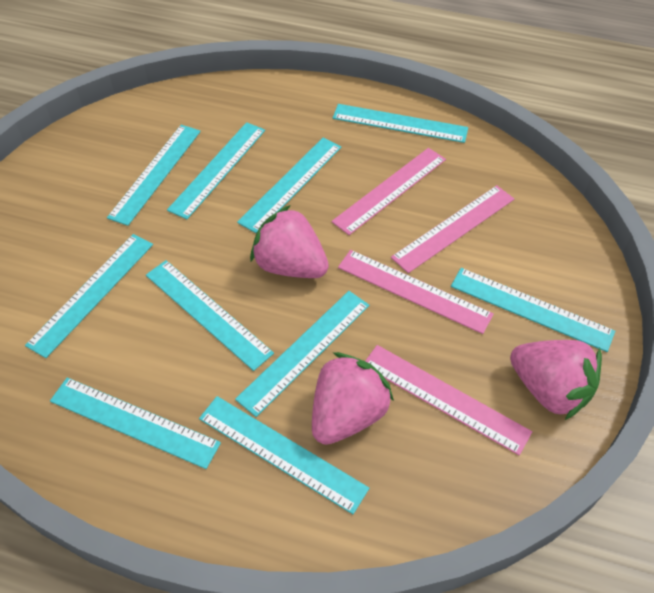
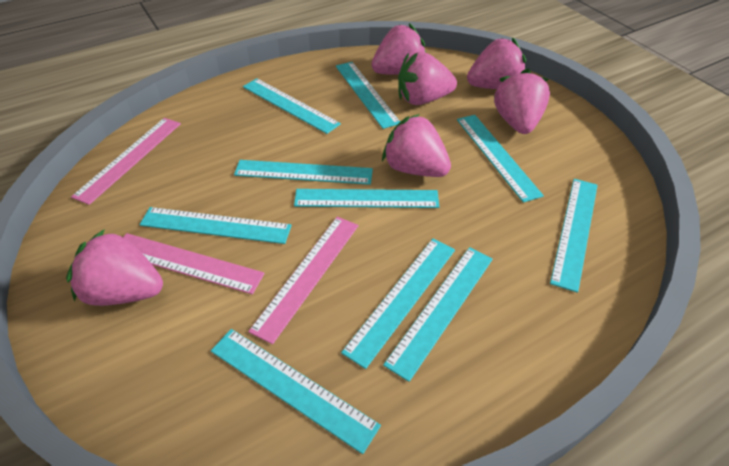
pink ruler: [332,148,446,235] [338,250,494,334] [365,345,532,455] [391,185,514,273] = 4 -> [71,118,181,205] [123,233,265,294] [248,217,358,345] = 3
pink strawberry: [250,205,329,278] [312,352,394,445] [510,340,602,420] = 3 -> [66,229,163,306] [371,23,426,75] [382,114,451,177] [398,52,457,105] [467,38,526,89] [494,69,550,134] = 6

